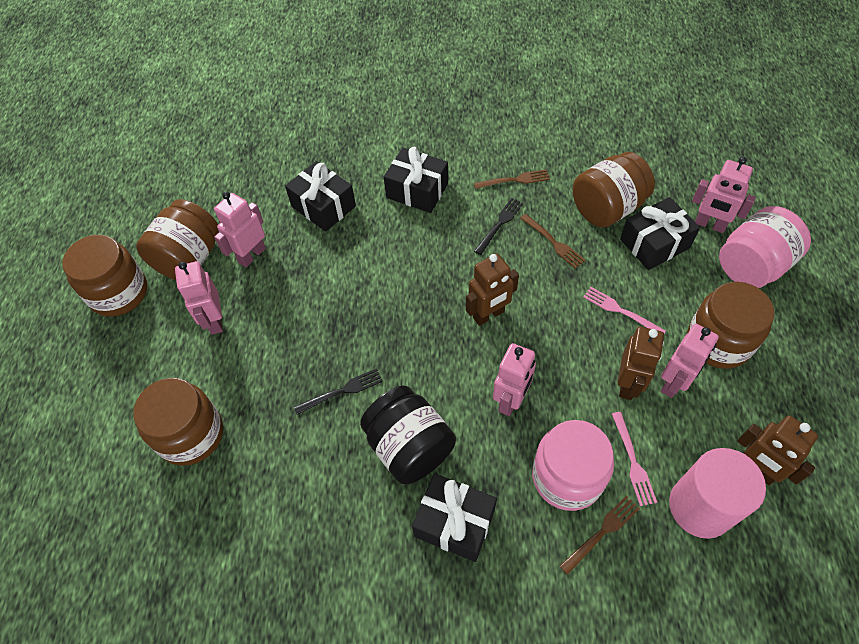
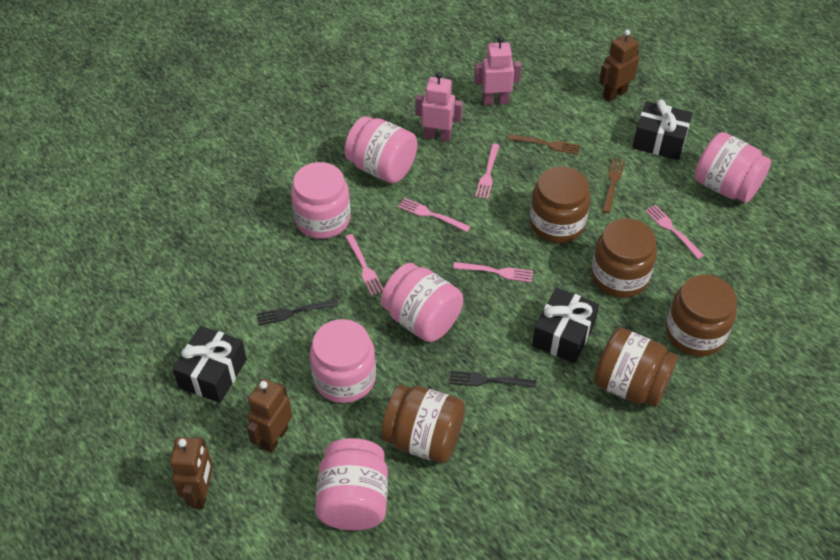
black gift: [285,161,356,232] [384,147,448,213] [412,473,497,562] [620,197,700,270] = 4 -> [172,326,247,403] [532,287,599,363] [632,99,693,160] = 3
black jar: [360,386,456,484] = 1 -> none = 0
brown fork: [474,169,550,189] [520,214,586,269] [560,496,640,575] = 3 -> [508,134,580,155] [602,158,625,213] = 2
pink cylinder: [669,448,766,539] = 1 -> none = 0
pink fork: [583,287,666,333] [612,412,657,506] = 2 -> [345,234,383,296] [398,198,471,232] [453,262,533,282] [475,144,500,199] [645,205,704,259] = 5
pink jar: [532,420,614,511] [719,206,811,288] = 2 -> [291,162,351,239] [310,319,376,403] [315,438,388,531] [344,116,417,183] [381,263,463,342] [694,132,771,203] = 6
pink robot: [175,261,223,335] [214,192,266,267] [493,343,536,416] [661,324,719,398] [692,157,756,233] = 5 -> [415,72,463,142] [474,36,521,105] = 2

